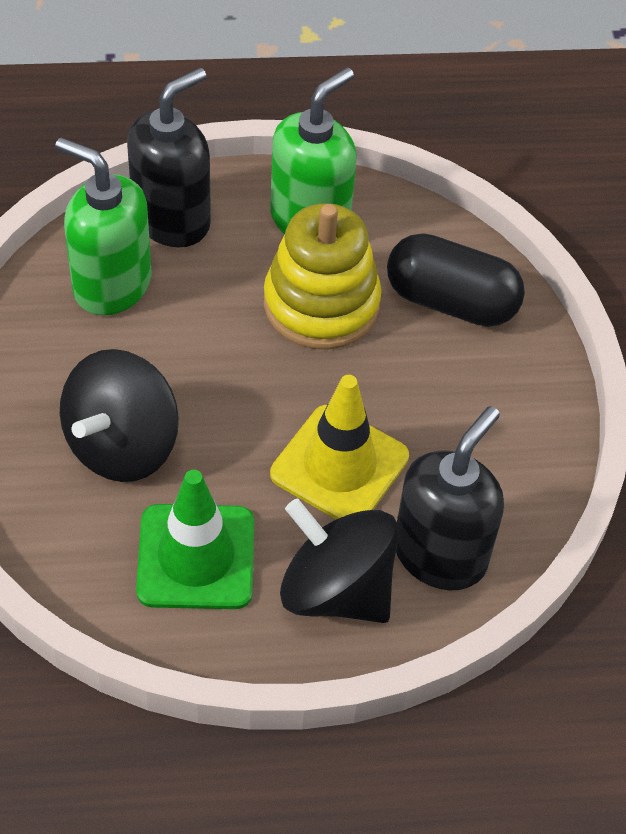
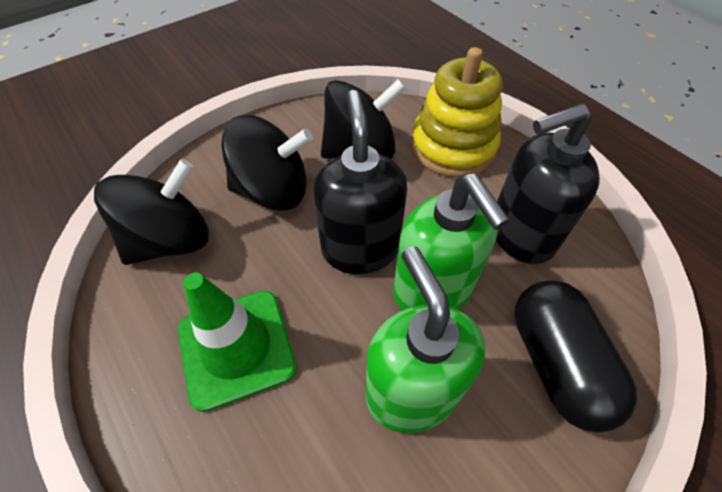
black spinning top: [60,349,179,482] [280,499,399,623] = 2 -> [94,159,209,265] [221,115,313,211] [321,79,406,159] = 3
yellow traffic cone: [270,375,409,520] = 1 -> none = 0

